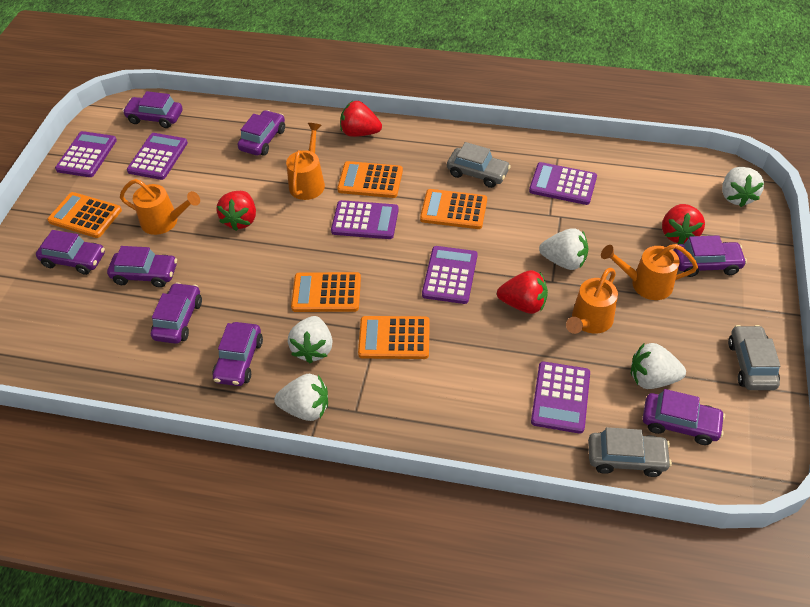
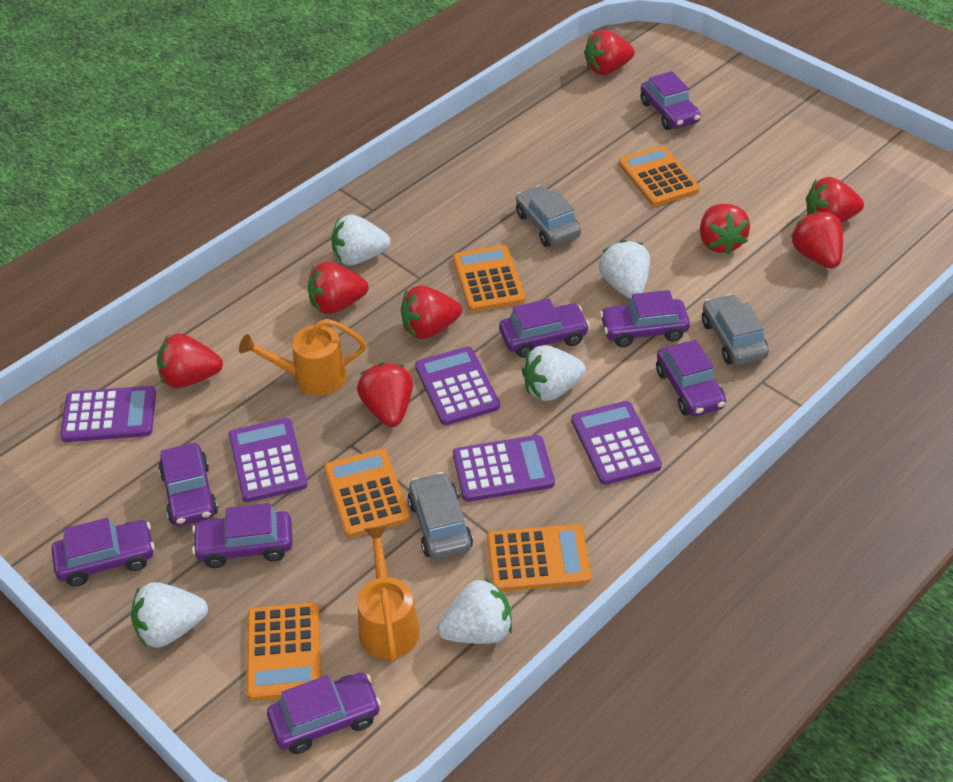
orange watering can: [120,179,200,235] [286,123,325,200] [566,268,618,334] [601,244,698,300] = 4 -> [239,319,366,396] [358,526,420,662] = 2
purple calculator: [55,131,117,177] [127,133,188,180] [331,200,399,239] [422,246,477,304] [529,162,597,205] [531,361,590,434] = 6 -> [60,386,156,442] [229,418,307,502] [415,347,500,425] [453,435,555,502] [571,401,662,485] = 5
red strawberry: [217,191,256,231] [340,101,382,137] [497,270,548,314] [662,204,705,244] = 4 -> [157,334,223,388] [308,262,369,314] [357,362,413,427] [401,286,462,339] [584,30,635,75] [700,204,750,255] [791,211,843,268] [806,177,864,223] = 8

